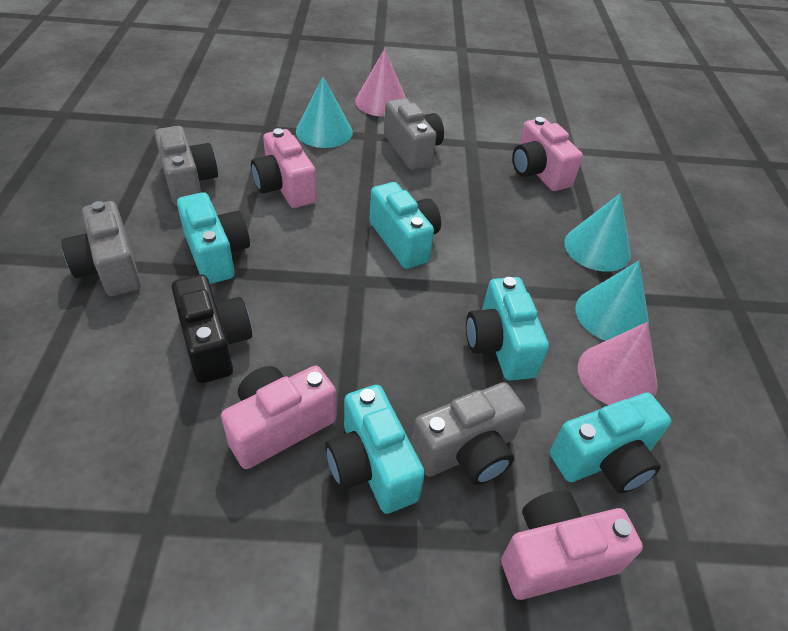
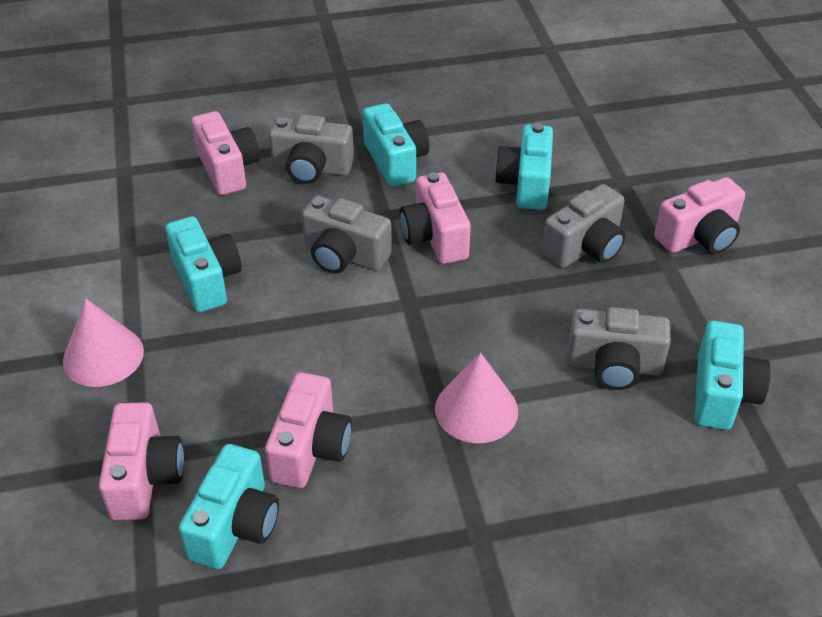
black camera: [171,275,252,383] = 1 -> none = 0
pink camera: [221,365,336,469] [251,128,317,208] [501,490,643,600] [512,117,583,191] = 4 -> [99,402,184,520] [191,111,260,195] [265,372,352,488] [400,172,471,264] [654,177,745,254] = 5
turquoise cone: [296,77,353,148] [564,193,631,272] [576,261,649,341] = 3 -> none = 0

